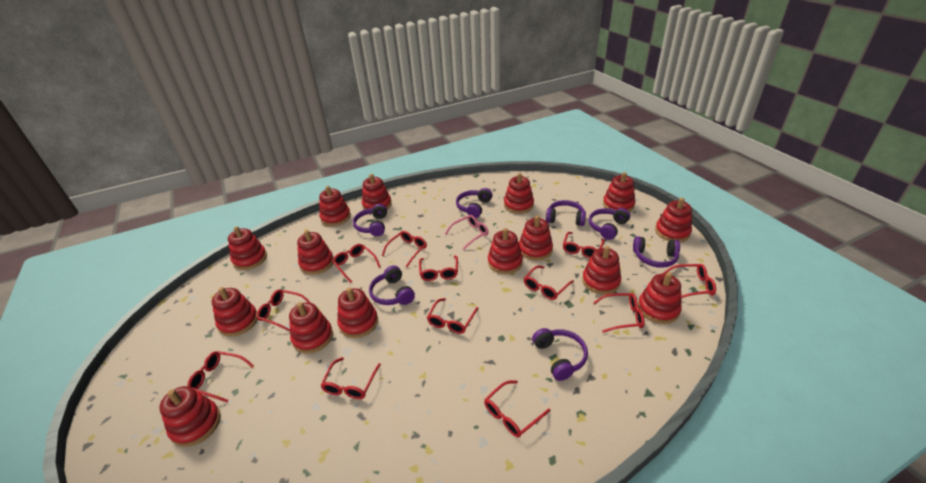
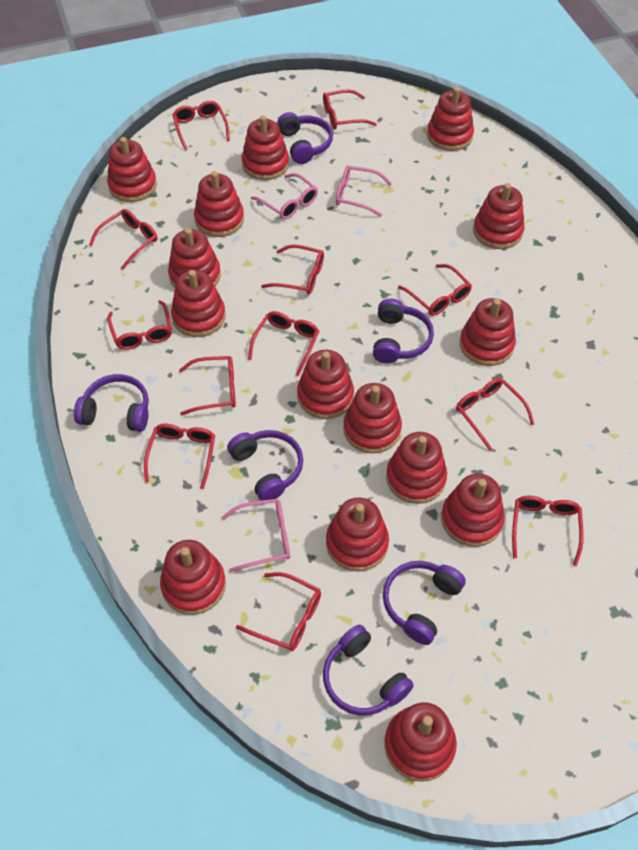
pink glasses: [445,215,489,250] = 1 -> [221,499,290,572] [251,173,318,220] [336,165,392,217] = 3
purple headphones: [353,204,387,236] [369,265,415,305] [456,188,493,218] [532,328,588,381] [546,200,586,226] [589,208,630,240] [633,236,680,268] = 7 -> [74,374,149,432] [227,430,303,501] [277,112,333,164] [323,625,414,716] [373,298,434,364] [383,561,466,645] = 6

